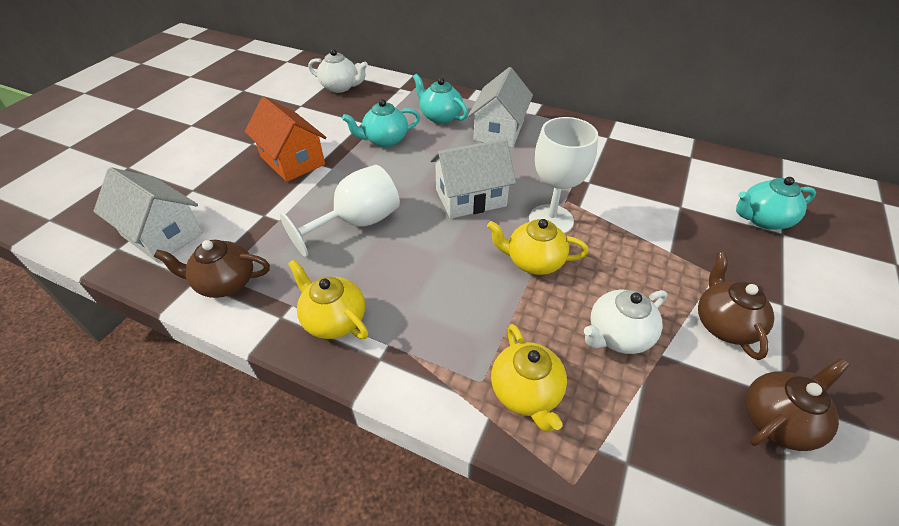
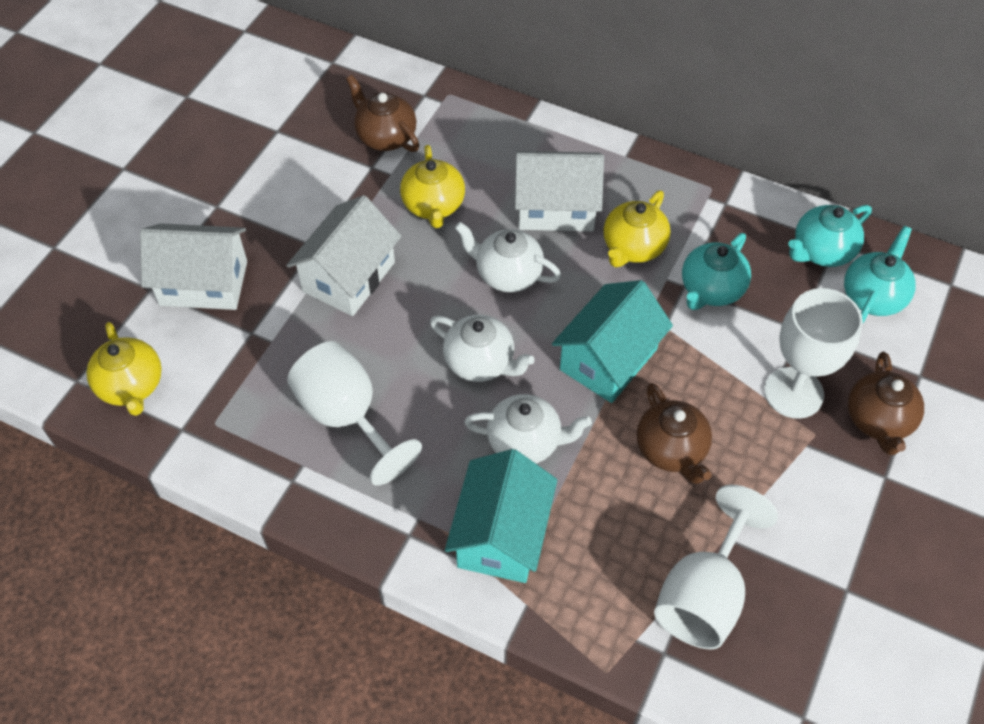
orange house: [245,97,327,182] = 1 -> none = 0
turquoise house: none = 0 -> [445,449,557,583] [552,280,673,403] = 2
white goblet: [280,165,400,257] [529,117,598,234] = 2 -> [287,341,422,486] [654,485,778,649] [764,288,863,419] = 3
white teapot: [308,49,368,93] [584,290,667,354] = 2 -> [430,315,535,382] [455,222,561,292] [464,394,592,464] = 3

